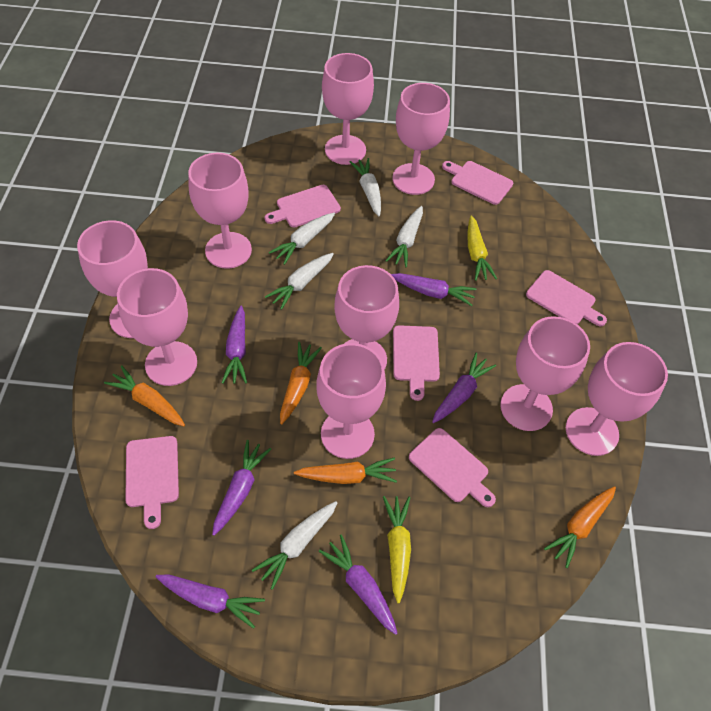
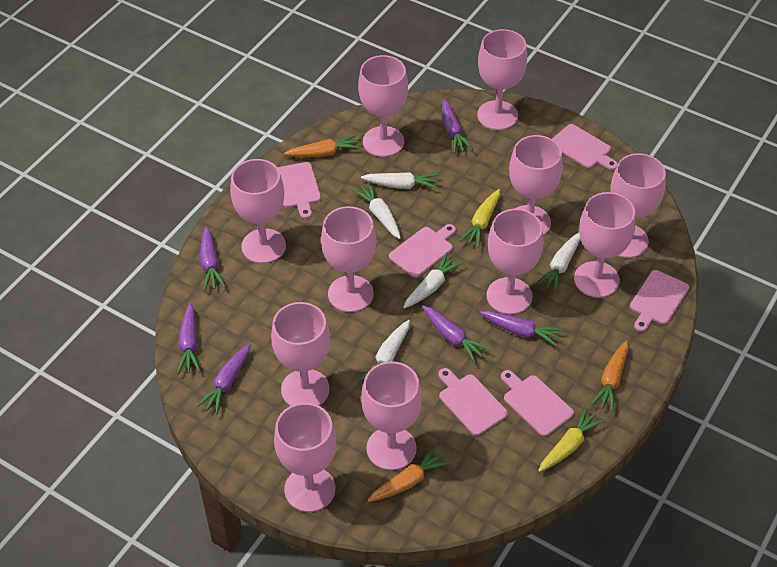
orange carrot: [104,366,185,426] [280,342,322,424] [294,458,397,484] [544,486,616,568] = 4 -> [284,134,361,157] [368,446,451,502] [591,341,628,412] = 3
pink goblet: [77,220,148,338] [117,268,197,386] [188,153,252,269] [316,343,386,459] [322,53,374,165] [334,265,399,370] [392,83,450,195] [500,316,590,431] [566,342,668,456] = 9 -> [230,159,286,264] [271,302,330,406] [274,403,336,512] [321,206,376,312] [358,55,408,157] [361,361,422,470] [477,29,527,130] [487,209,544,315] [509,135,562,236] [574,192,635,298] [610,153,666,258] = 11

